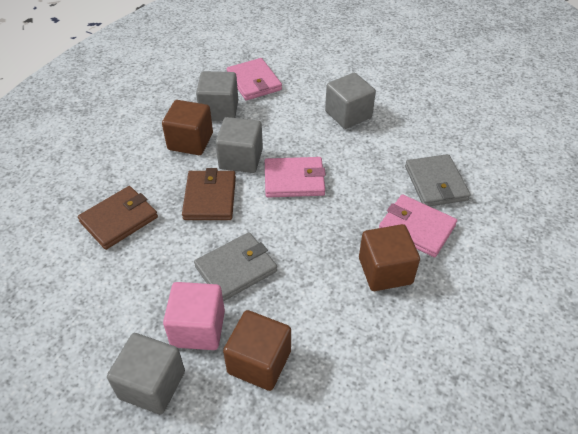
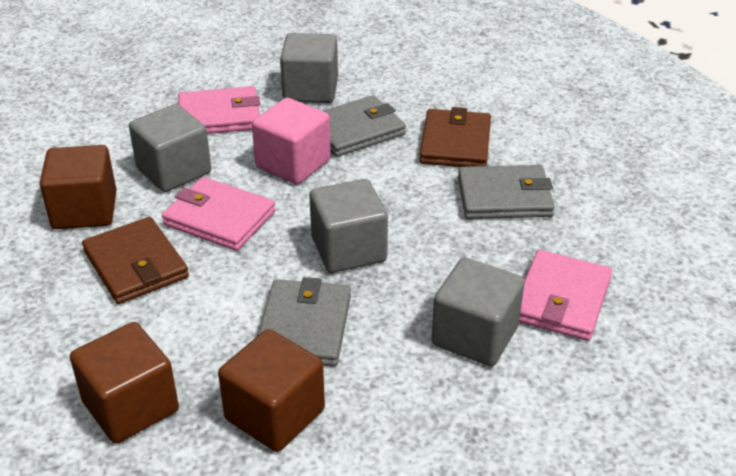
grey wallet: [194,232,277,302] [405,154,470,206] = 2 -> [258,277,351,367] [323,95,406,157] [458,165,555,219] = 3

